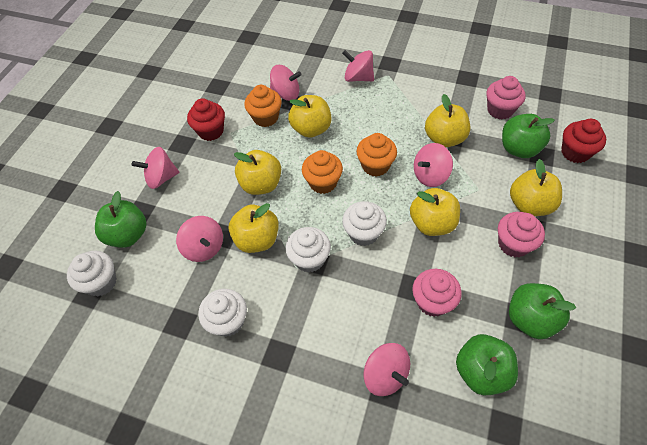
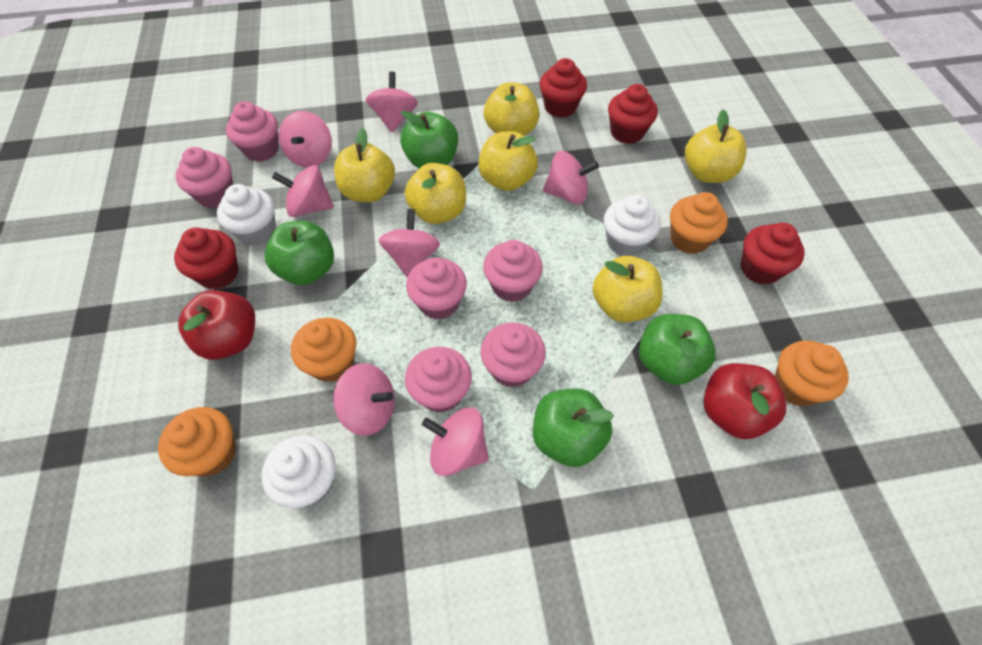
orange cupcake: [244,85,282,127] [302,150,343,194] [356,133,397,177] = 3 -> [158,407,236,477] [291,318,356,382] [670,192,728,254] [775,341,849,407] = 4
pink cupcake: [412,269,461,317] [486,76,526,119] [498,212,545,257] = 3 -> [175,147,233,208] [226,101,279,162] [405,347,472,413] [406,257,467,320] [481,322,546,388] [483,240,543,302] = 6
pink spinning top: [132,147,180,189] [176,216,223,262] [270,65,302,101] [342,50,374,82] [363,343,410,396] [414,143,453,187] = 6 -> [272,165,334,217] [279,111,332,167] [333,363,395,436] [366,72,418,132] [379,209,440,278] [422,407,489,476] [543,151,599,204] = 7
red apple: none = 0 -> [178,290,255,360] [703,363,786,439] = 2
red cupcake: [187,98,225,141] [561,119,606,163] = 2 -> [174,227,238,289] [539,58,587,118] [608,84,658,144] [741,223,805,285] = 4
white cupcake: [67,251,117,296] [198,289,247,337] [285,227,331,273] [342,201,387,246] = 4 -> [217,184,276,246] [261,435,336,508] [604,195,661,256] = 3

